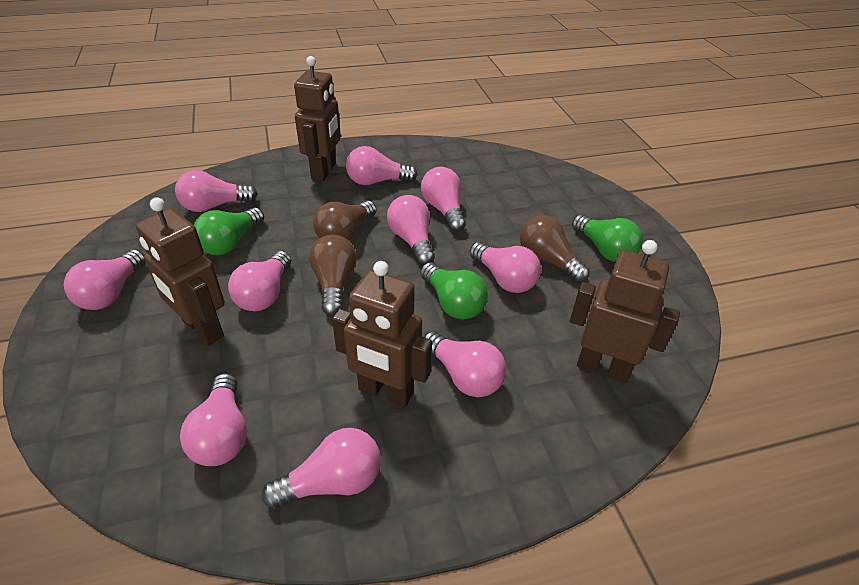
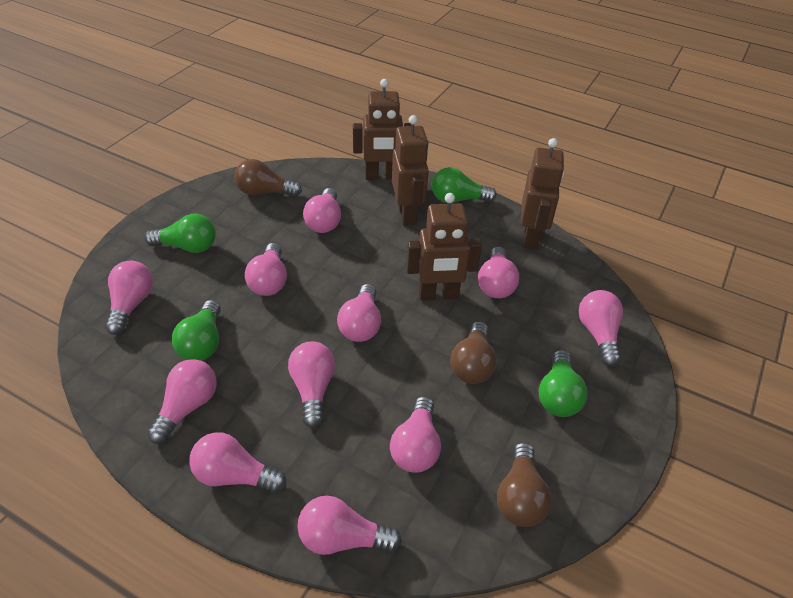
green light bulb: [194,207,264,255] [420,262,488,319] [572,214,643,262] = 3 -> [145,213,216,253] [172,300,221,361] [432,167,497,203] [539,350,587,417] = 4
pink light bulb: [64,250,145,310] [175,170,258,212] [180,373,247,466] [228,251,291,311] [262,428,381,509] [346,146,418,185] [387,195,435,265] [421,167,466,232] [424,331,506,397] [469,242,541,293] = 10 -> [105,261,153,335] [147,359,217,444] [189,432,286,493] [245,243,287,296] [288,342,335,428] [297,496,402,555] [303,188,341,233] [337,284,381,342] [390,396,441,473] [478,246,519,298] [579,290,623,366] = 11

